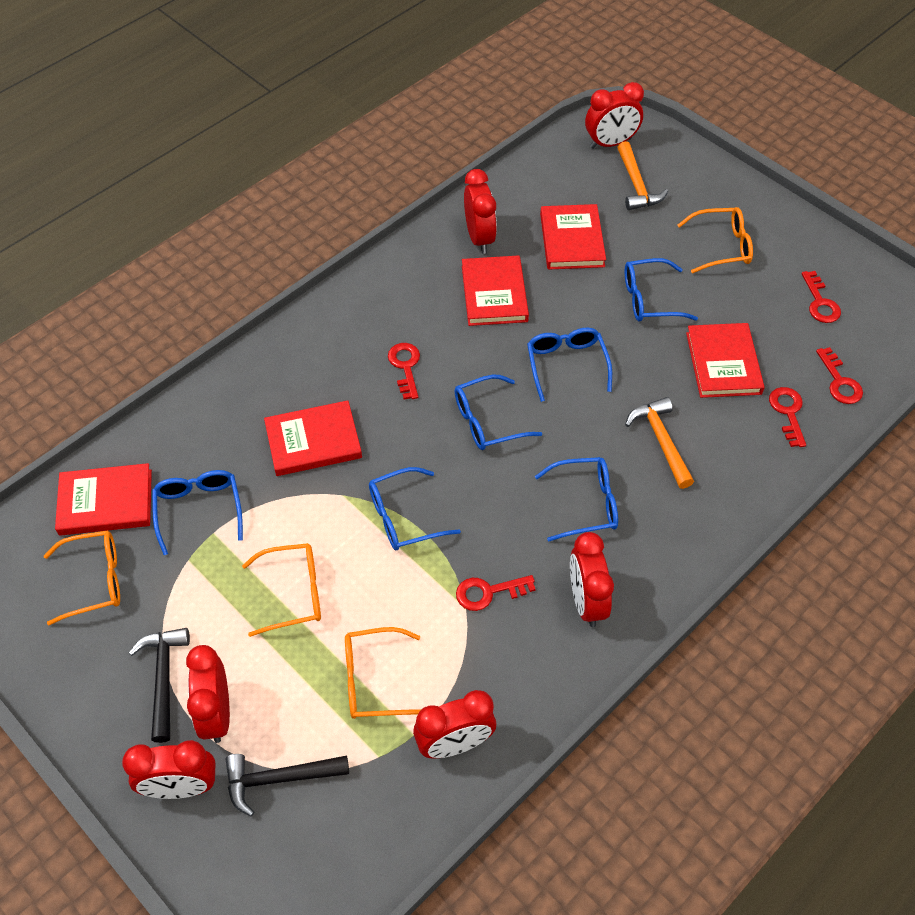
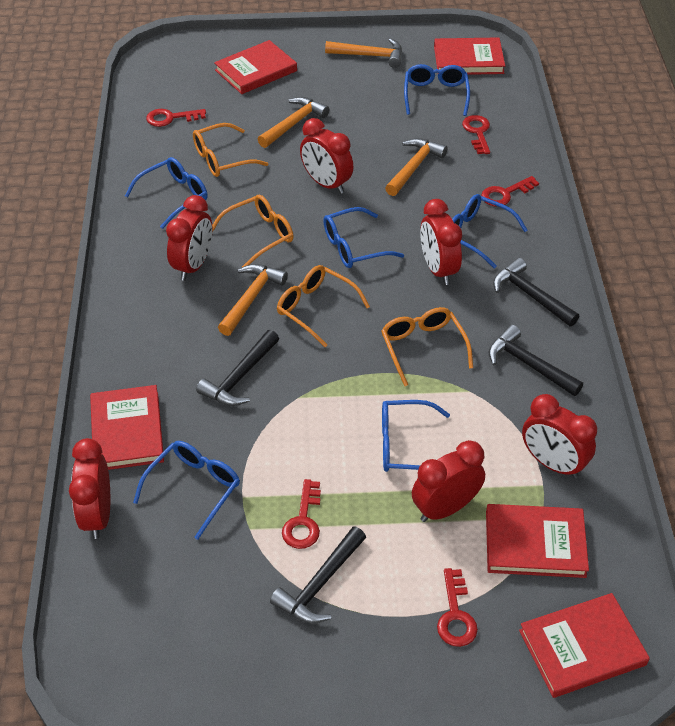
black hammer: [129,628,190,743] [226,754,349,816] = 2 -> [196,330,279,406] [270,526,366,624] [488,325,583,396] [493,258,579,326] = 4
orange hammer: [617,141,668,210] [625,397,694,489] = 2 -> [218,264,288,336] [258,97,329,148] [325,39,402,68] [385,138,448,196] = 4

